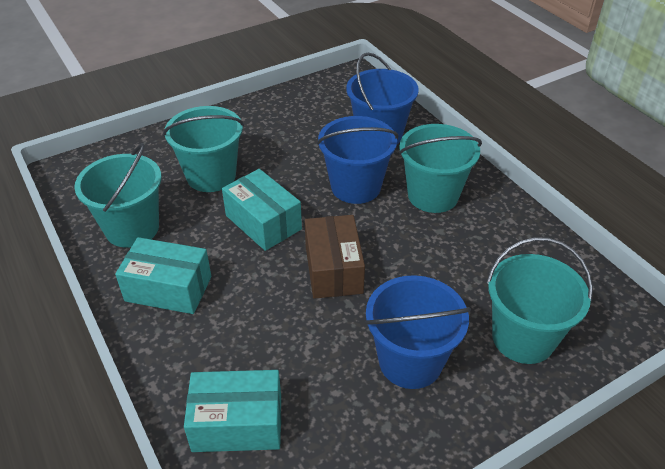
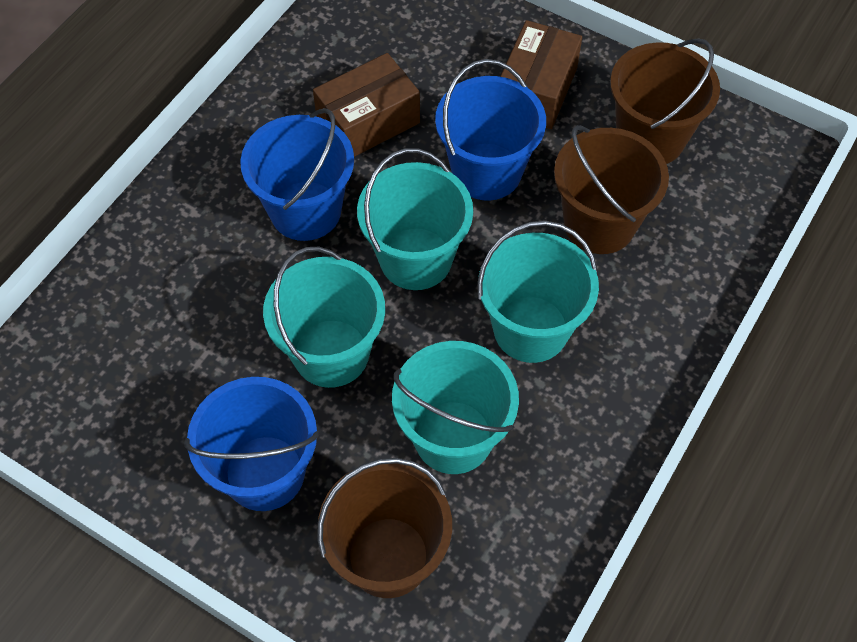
brown box: [305,215,365,299] = 1 -> [313,53,420,157] [500,20,582,129] = 2
brown bucket: none = 0 -> [317,458,452,598] [554,125,669,254] [610,38,720,164] = 3
turquoise box: [115,237,211,314] [184,370,281,452] [222,169,302,251] = 3 -> none = 0

